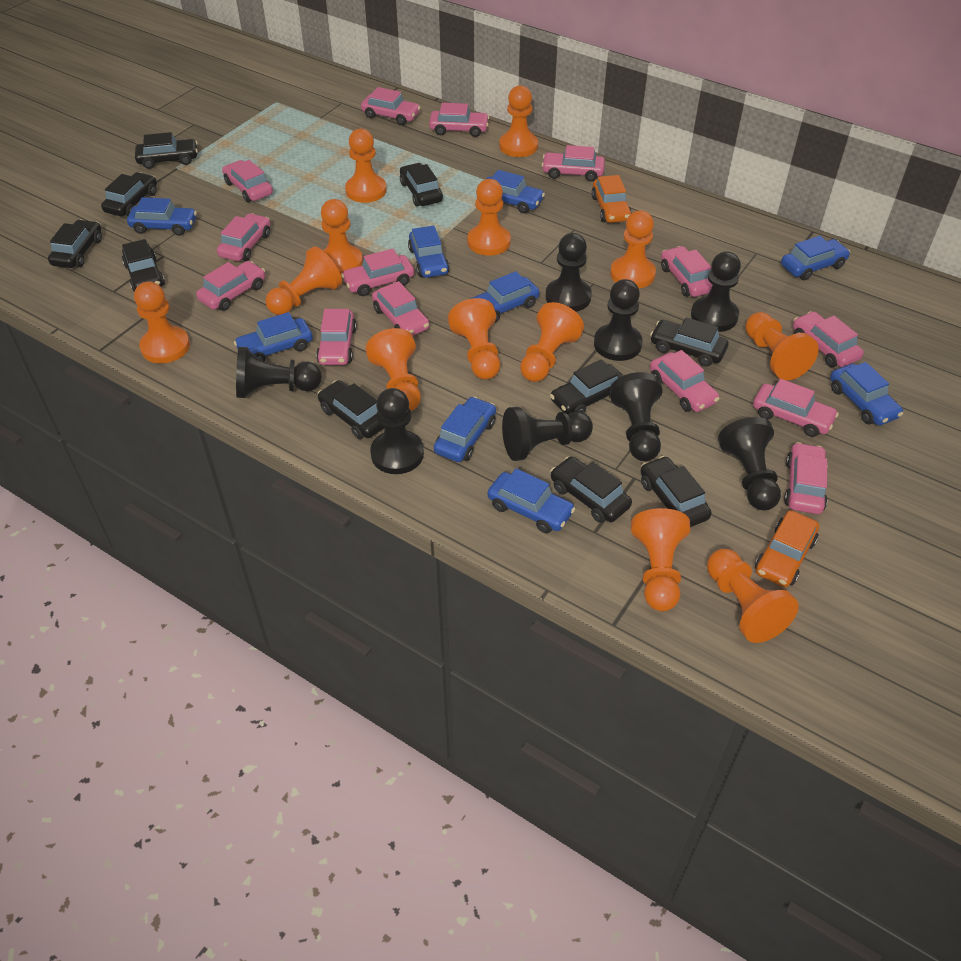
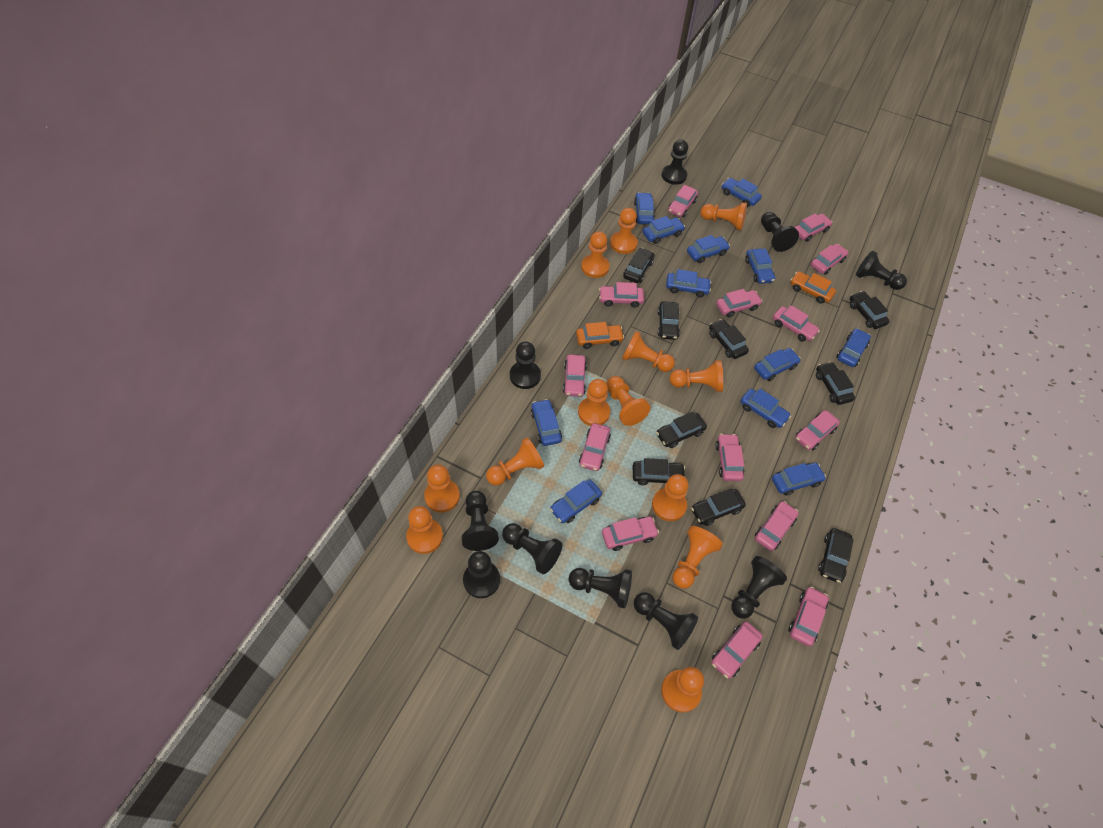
black car: [48,220,102,268] [101,172,157,216] [122,239,165,292] [135,132,198,169] [318,380,384,439] [400,163,443,206] [550,359,624,414] [550,456,632,523] [640,456,712,527] [650,317,728,367] = 10 -> [623,248,654,283] [633,458,686,485] [656,412,707,448] [657,301,680,340] [691,488,746,526] [709,319,749,359] [816,361,855,405] [818,528,854,583] [850,291,890,329] = 9
black pawn: [236,347,322,398] [370,388,424,474] [502,407,593,461] [545,233,592,312] [594,279,643,361] [609,372,663,461] [691,251,741,332] [718,417,781,510] = 8 -> [462,491,499,551] [463,551,500,598] [502,523,562,574] [510,342,541,389] [569,568,632,609] [634,592,698,650] [662,140,688,185] [731,556,787,619] [761,212,799,252] [856,251,907,290] = 10
blue car: [127,197,197,236] [234,312,313,361] [408,226,450,278] [434,396,496,462] [471,271,540,323] [486,170,545,213] [487,468,575,533] [781,236,850,280] [830,362,903,425] = 9 -> [531,399,562,446] [550,480,602,523] [634,192,655,224] [643,216,685,244] [666,269,711,297] [687,235,730,263] [722,178,762,207] [740,389,791,428] [745,249,775,284] [754,348,801,381] [772,463,826,496] [837,328,871,367] = 12

